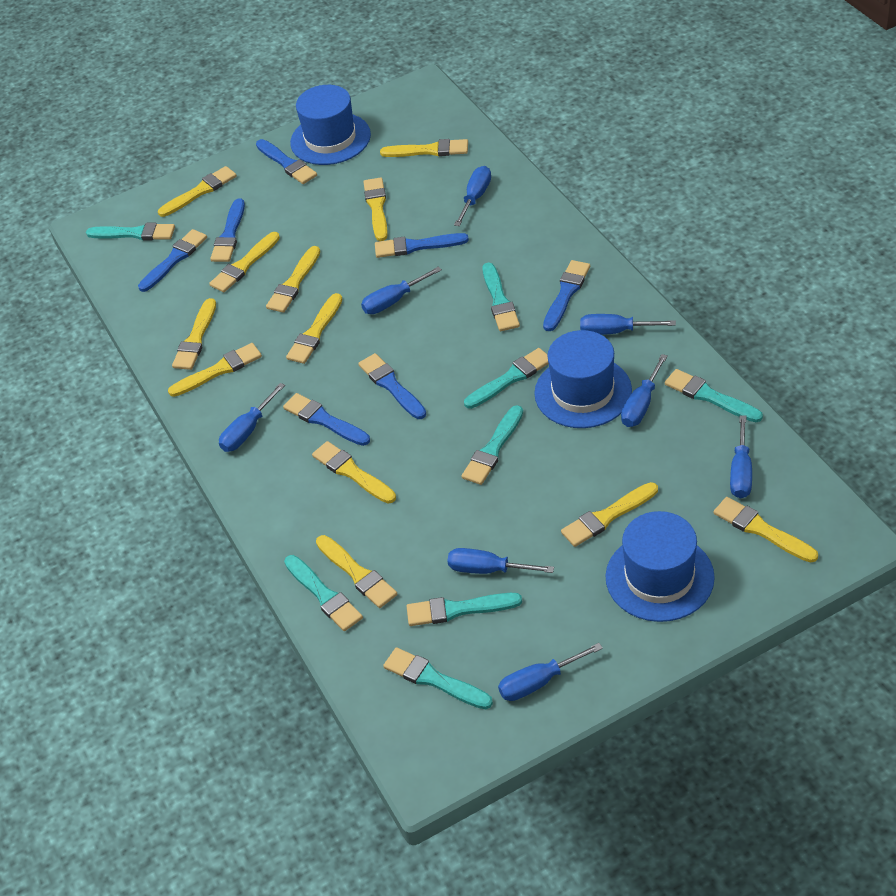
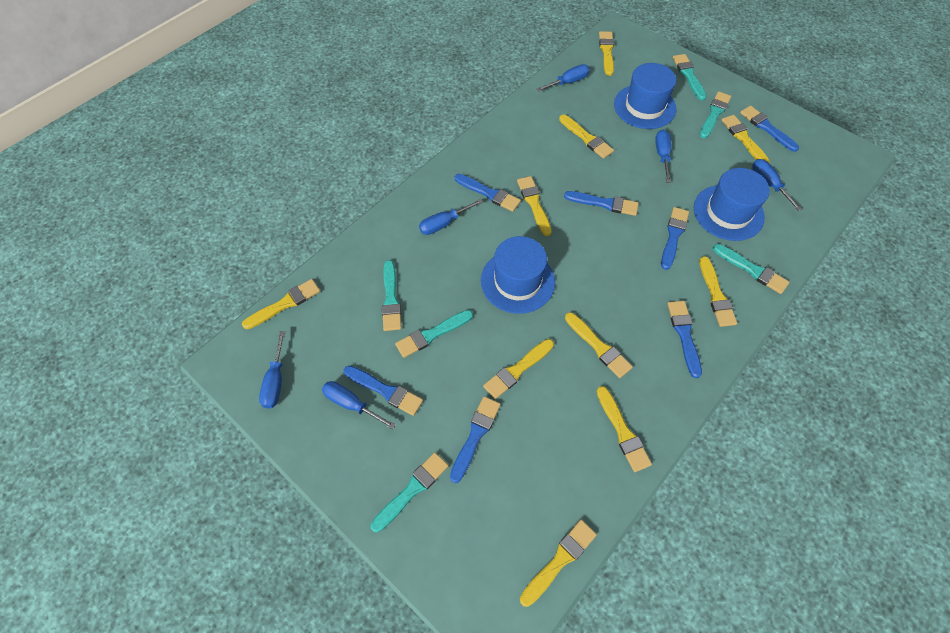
blue screwdriver: [219,383,285,452] [361,266,442,314] [447,548,554,574] [454,166,491,226] [498,643,603,701] [580,314,676,335] [621,354,668,427] [730,415,752,498] = 8 -> [259,331,285,409] [322,381,396,429] [419,199,483,235] [536,64,590,92] [655,129,672,183] [752,159,802,211] = 6
turquoise brush: [86,223,175,240] [284,555,363,631] [383,647,493,709] [407,593,522,626] [462,405,523,485] [464,348,549,409] [483,263,520,331] [665,369,763,422] = 8 -> [371,452,449,532] [382,260,401,331] [395,310,473,358] [673,54,707,100] [700,91,731,138] [713,244,789,294] = 6
yellow brush: [158,166,237,217] [168,343,262,397] [172,298,216,370] [209,232,280,292] [266,246,320,313] [286,293,342,364] [312,441,396,503] [316,535,397,608] [363,177,388,241] [380,139,468,157] [561,482,658,547] [713,497,818,563] = 12 -> [242,279,320,329] [483,339,554,399] [517,176,552,236] [520,520,597,607] [559,115,614,159] [565,312,633,378] [596,386,652,472] [599,31,614,76] [699,256,737,327] [721,115,770,163] = 10

